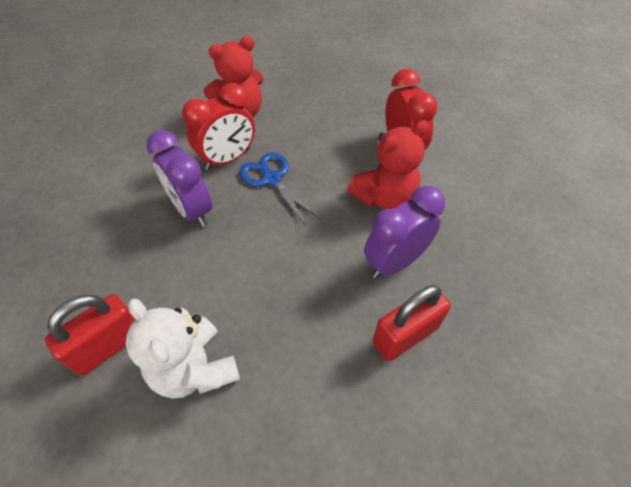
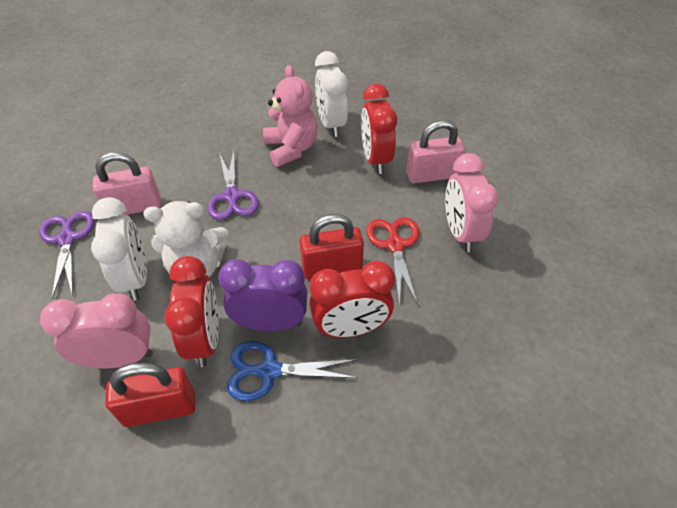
pink clock: none = 0 -> [40,293,153,368] [445,153,498,252] = 2
pink padlock: none = 0 -> [93,152,161,215] [406,120,465,183] = 2
pink teddy bear: none = 0 -> [263,65,318,167] = 1
purple clock: [147,130,212,227] [364,186,445,279] = 2 -> [218,259,307,331] = 1
purple scissors: none = 0 -> [39,211,95,299] [208,150,259,220] = 2
red clock: [182,83,255,170] [385,69,438,150] = 2 -> [164,256,219,367] [310,261,395,338] [361,84,397,174] = 3
red scissors: none = 0 -> [366,217,419,307] = 1
red teddy bear: [203,36,263,117] [347,120,429,210] = 2 -> none = 0
white clock: none = 0 -> [91,197,147,301] [315,51,348,137] = 2

